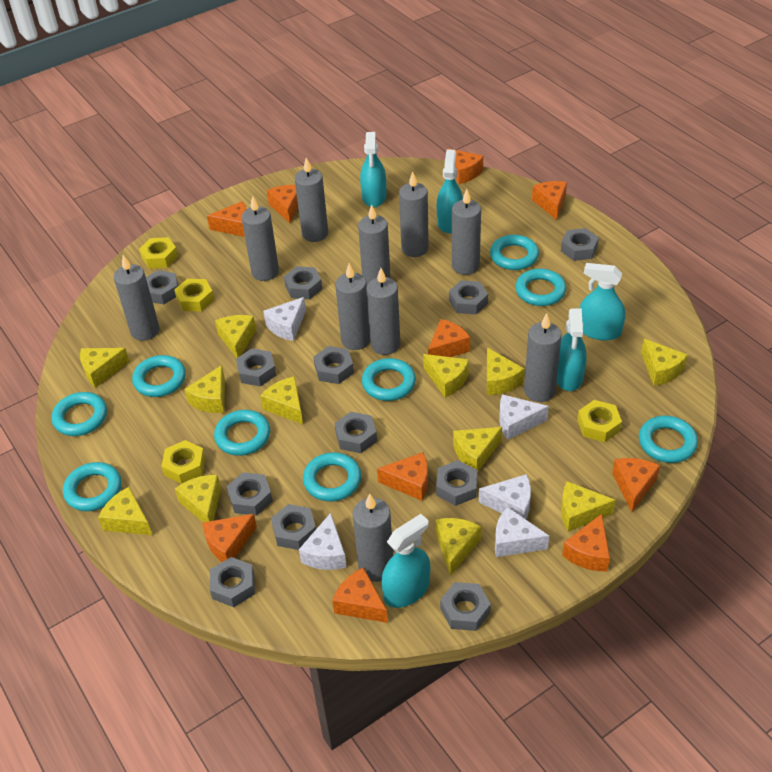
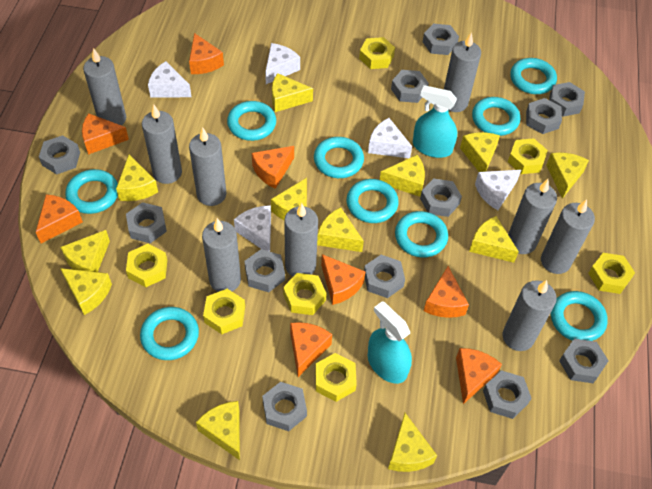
grey candle: [114,255,159,341] [242,196,279,281] [295,158,328,242] [335,263,370,350] [353,493,393,582] [358,204,391,285] [366,268,400,355] [399,172,429,257] [452,189,481,275] [524,313,562,402] = 10 -> [83,48,126,126] [142,105,182,184] [189,127,226,206] [202,218,241,292] [284,203,318,276] [444,32,481,112] [503,280,557,351] [508,179,557,254] [541,199,595,274] = 9
orange cheese: [202,514,257,562] [207,201,246,237] [267,185,298,223] [332,567,388,623] [377,452,428,501] [428,319,470,357] [447,148,483,184] [532,181,567,220] [562,514,610,572] [612,458,660,512] = 10 -> [36,194,83,243] [82,113,129,155] [189,33,224,74] [252,146,294,189] [290,322,332,377] [321,254,366,305] [424,266,469,318] [456,348,502,404] = 8
turquoise spray bottle: [360,132,387,207] [381,514,430,608] [437,150,463,233] [556,308,587,391] [579,263,625,341] = 5 -> [367,301,412,384] [413,85,457,158] = 2
yellow nut: [139,237,178,269] [162,440,205,484] [174,279,214,311] [577,400,622,442] = 4 -> [126,244,167,287] [203,289,245,334] [283,273,327,315] [315,353,357,402] [359,37,395,69] [508,138,548,174] [588,253,635,294] = 7

